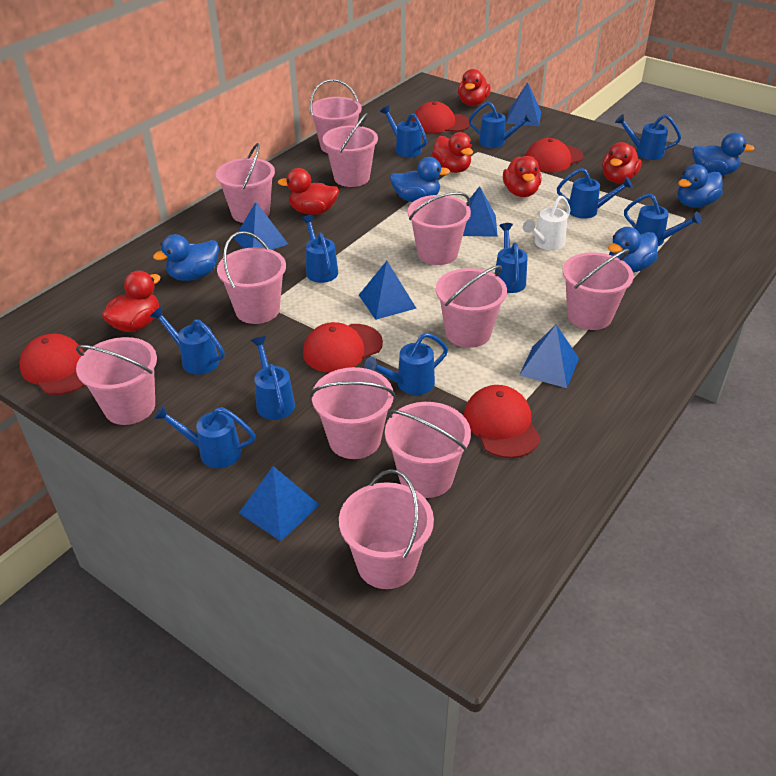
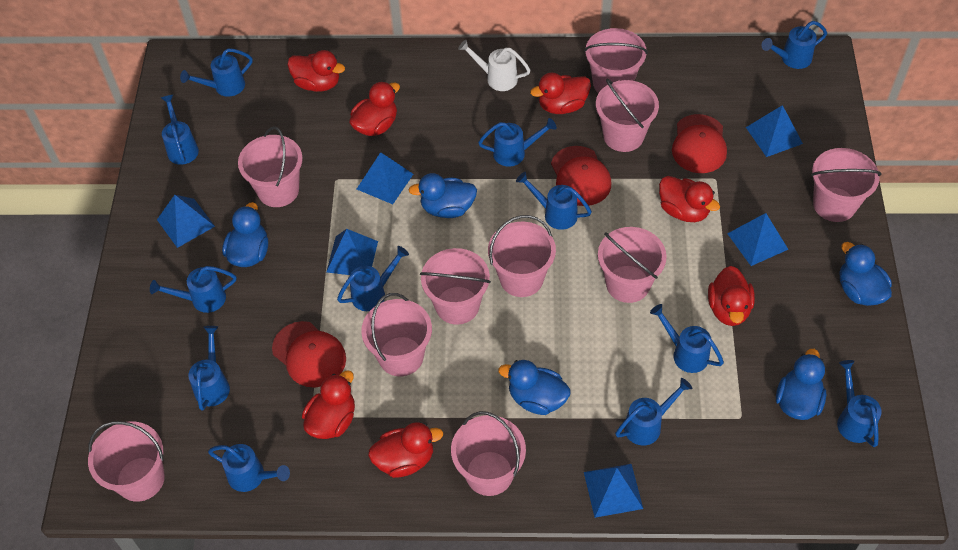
blue watering can: [150,306,225,375] [154,405,256,468] [251,336,295,420] [301,215,338,283] [364,333,448,395] [380,106,427,157] [469,102,533,148] [495,223,528,293] [557,168,633,219] [615,114,681,160] [624,194,702,246] = 11 -> [150,266,236,313] [161,95,199,165] [180,48,253,97] [188,326,230,411] [208,444,290,492] [337,246,409,311] [478,118,557,167] [516,172,592,230] [615,378,693,446] [650,304,724,373] [762,21,827,69] [837,360,882,447] = 12
pink bucket: [76,337,157,425] [216,143,275,223] [217,231,286,324] [309,79,362,153] [310,367,395,459] [323,113,378,187] [339,469,434,589] [385,402,471,498] [408,192,471,265] [436,265,507,348] [563,249,634,330] = 11 -> [88,421,165,502] [238,126,303,207] [361,293,432,376] [420,248,491,325] [451,411,526,496] [488,215,556,297] [584,28,648,93] [596,78,659,152] [598,227,667,303] [811,148,882,222] = 10
red cap: [19,334,85,395] [303,322,383,373] [413,101,470,133] [464,385,540,458] [526,138,583,172] = 5 -> [272,321,346,388] [551,146,611,206] [672,114,727,173] = 3
red duck: [102,271,161,332] [278,168,339,215] [432,132,473,173] [458,69,491,106] [503,156,541,197] [602,142,641,183] = 6 -> [288,50,345,92] [302,370,355,439] [349,81,400,136] [368,422,443,478] [530,73,591,114] [659,176,720,222] [708,266,755,326] = 7

